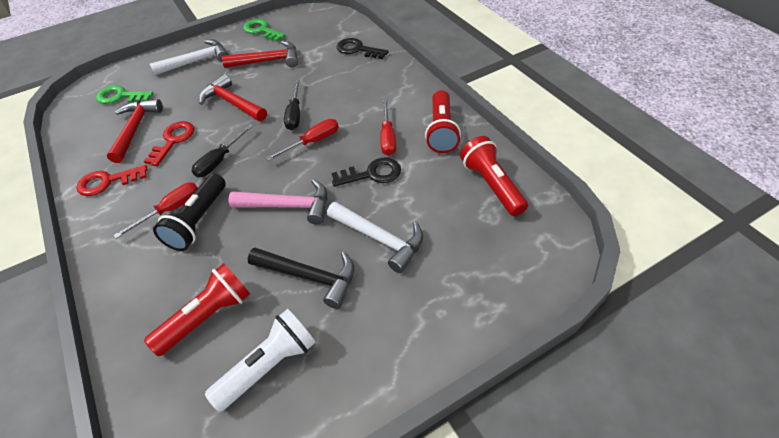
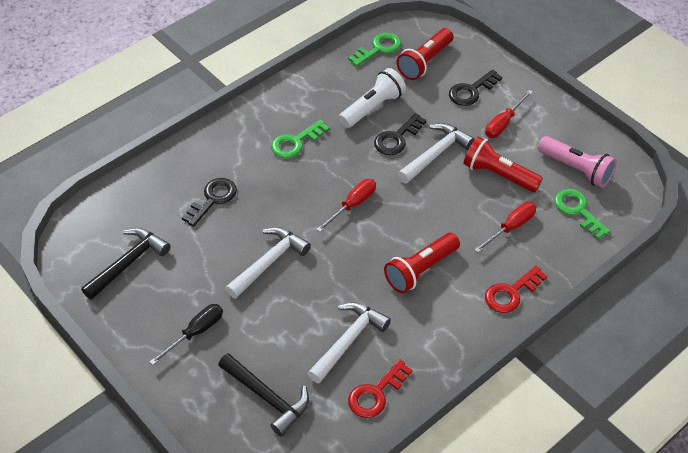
black flashlight: [153,173,226,251] = 1 -> none = 0
black hammer: [248,248,354,309] = 1 -> [81,228,171,300] [218,353,309,437] = 2
black key: [331,158,401,187] [337,38,389,59] = 2 -> [182,178,237,227] [374,113,427,155] [449,70,502,106] = 3
black screwdriver: [192,124,254,177] [284,79,300,130] = 2 -> [150,304,223,365] = 1
green key: [96,85,154,104] [243,19,286,42] = 2 -> [271,119,329,158] [348,32,401,67] [554,189,611,239] = 3
pink flashlight: none = 0 -> [538,136,617,188] = 1
pink hammer: [228,179,327,225] = 1 -> none = 0
red hammer: [107,99,163,163] [199,74,267,121] [222,41,298,68] = 3 -> none = 0
white hammer: [150,39,229,76] [327,202,423,273] = 2 -> [225,227,311,299] [307,302,391,384] [398,123,475,183] = 3

